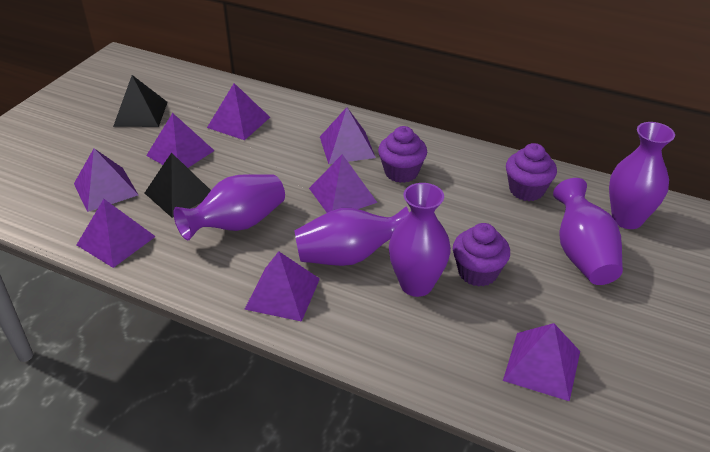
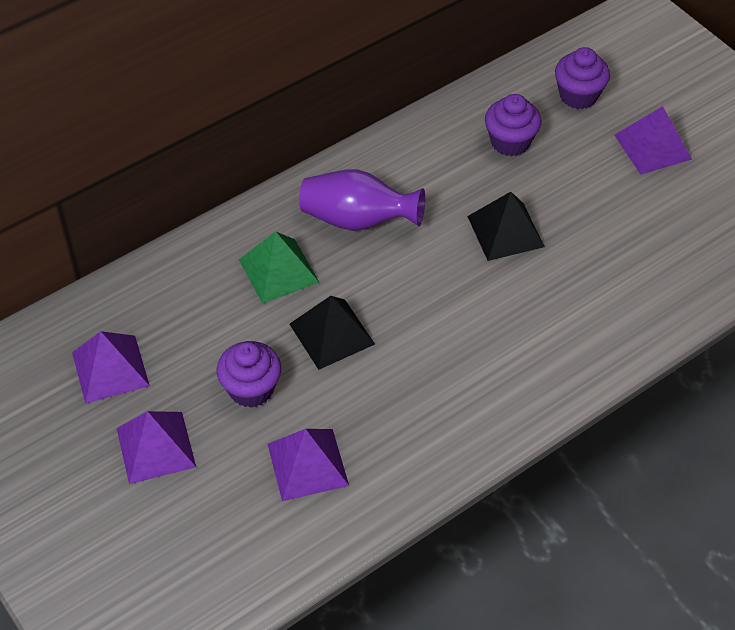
green pyramid: none = 0 -> [239,232,320,304] = 1
purple pyramid: [74,148,138,212] [77,199,156,268] [146,113,215,168] [207,83,270,140] [244,251,320,322] [309,154,377,213] [320,107,376,164] [503,323,580,401] = 8 -> [72,331,150,404] [117,411,196,484] [268,429,349,501] [614,106,692,175] = 4
purple vase: [173,174,285,240] [294,206,409,266] [389,183,451,297] [553,178,623,285] [609,122,675,229] = 5 -> [299,169,425,231] = 1

